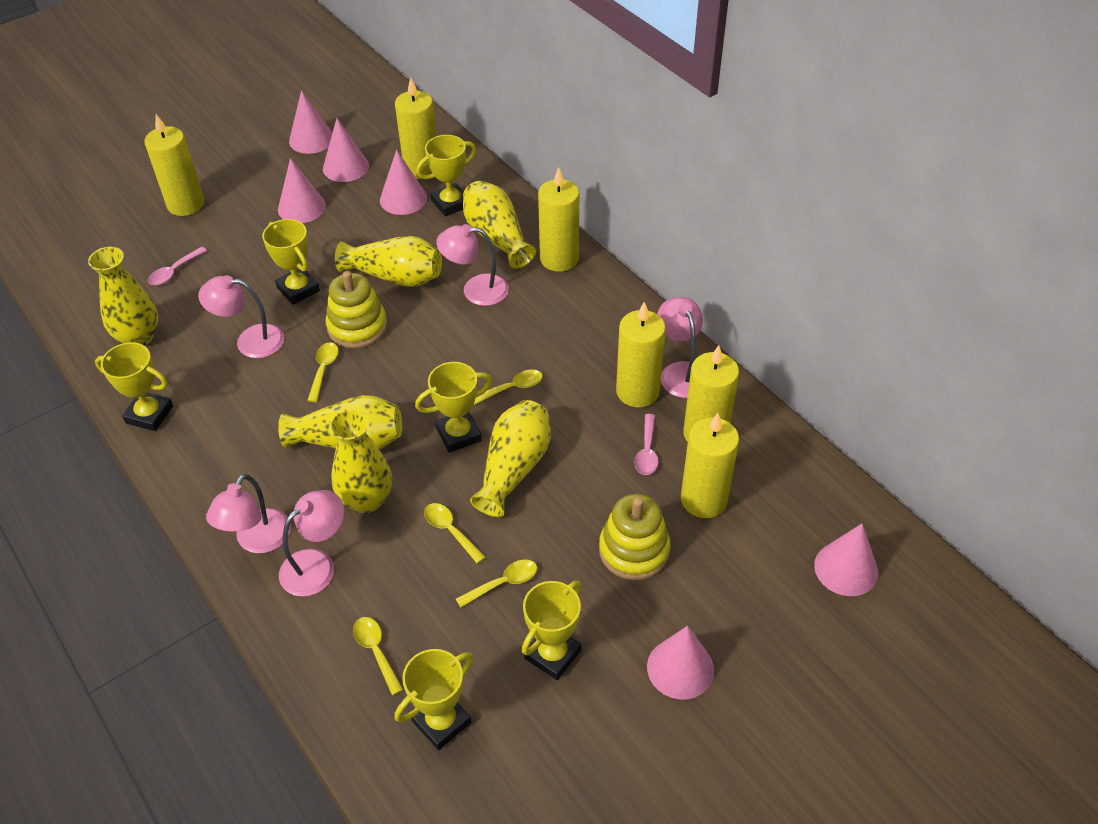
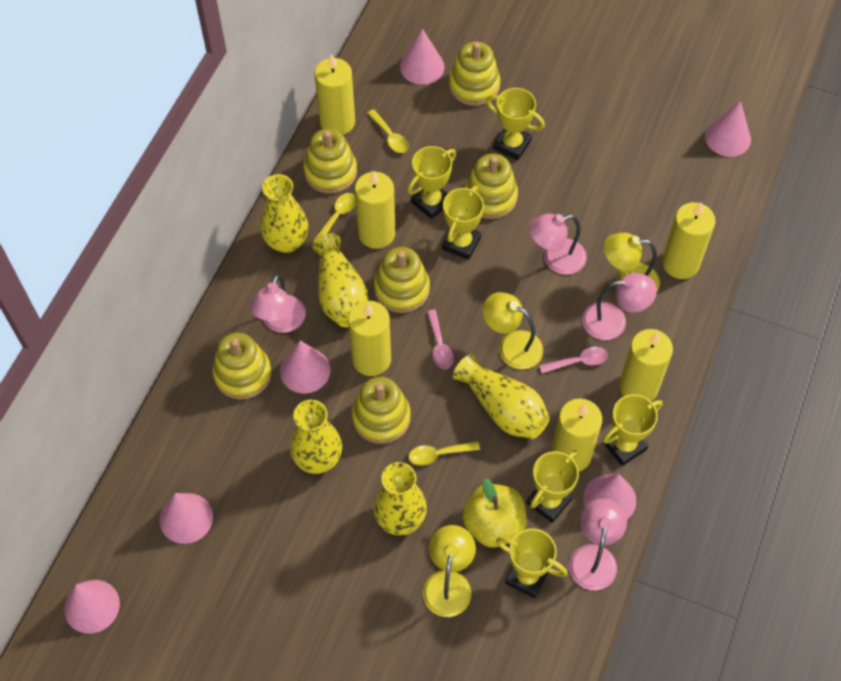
pink lamp: [198,275,284,358] [206,474,291,553] [279,490,344,597] [436,224,509,306] [657,297,703,398] = 5 -> [250,274,306,333] [529,214,587,275] [569,499,627,590] [582,273,657,340] = 4
yellow apple: none = 0 -> [463,478,527,548] = 1
yellow lamp: none = 0 -> [423,525,476,617] [483,292,543,370] [603,233,660,291] = 3
yellow spoon: [307,342,339,402] [353,617,403,695] [424,503,485,564] [456,559,537,608] [474,369,543,405] = 5 -> [313,193,356,241] [368,109,409,153] [409,441,480,466] = 3
yellow stacking toy: [326,271,387,348] [599,494,670,580] = 2 -> [212,333,271,400] [304,128,357,194] [352,377,411,444] [374,247,430,313] [449,42,500,106] [464,154,518,219] = 6
yellow vase: [88,247,158,346] [278,395,402,450] [329,409,392,513] [335,236,442,287] [463,181,536,269] [470,400,551,517] = 6 -> [260,174,308,253] [290,400,342,474] [312,233,368,327] [373,462,427,535] [453,354,550,439] = 5

